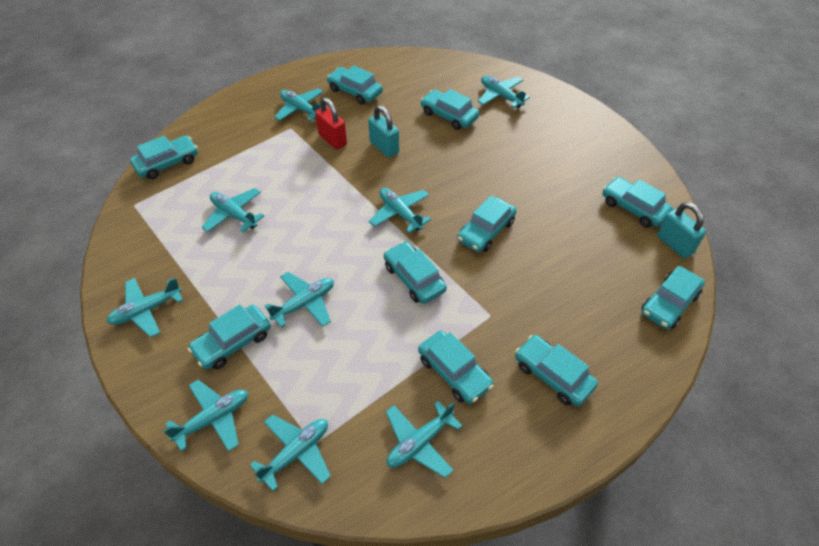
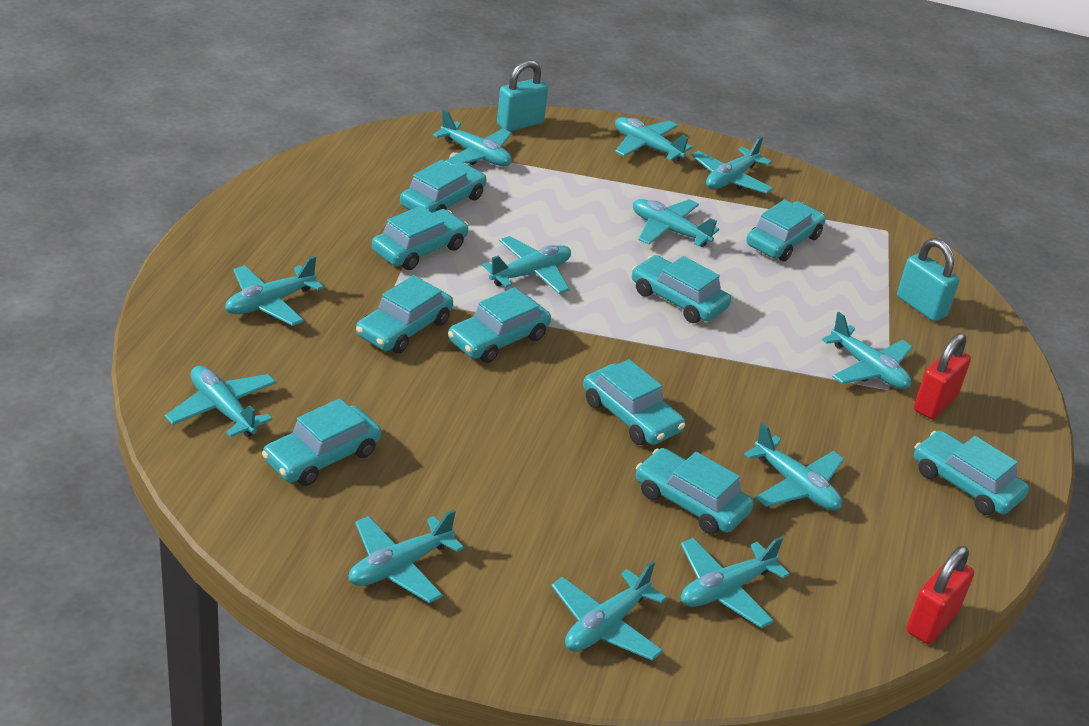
red padlock: [315,97,347,150] = 1 -> [906,546,974,644] [914,333,971,419] = 2
turquoise plane: [107,277,183,338] [163,380,248,452] [201,188,264,232] [250,415,331,491] [265,272,334,327] [274,88,324,121] [369,188,431,233] [386,401,462,478] [478,76,530,108] = 9 -> [165,366,277,438] [225,256,324,326] [349,510,464,603] [433,109,512,166] [482,236,571,294] [551,561,667,661] [615,117,692,162] [633,199,719,247] [681,537,790,628] [691,136,773,194] [744,423,844,510] [822,312,913,389] = 12

